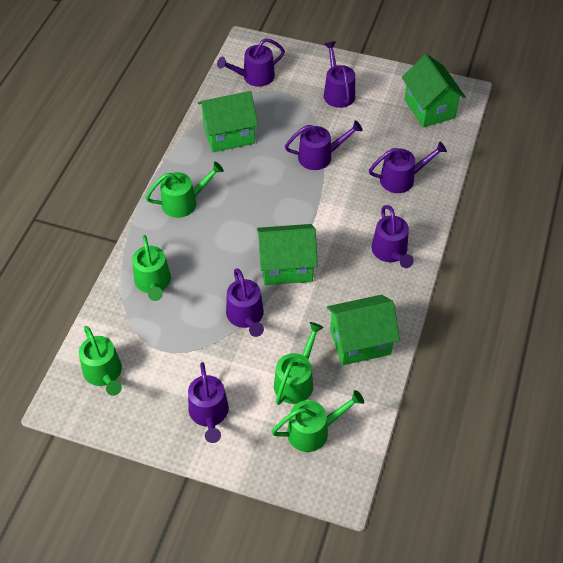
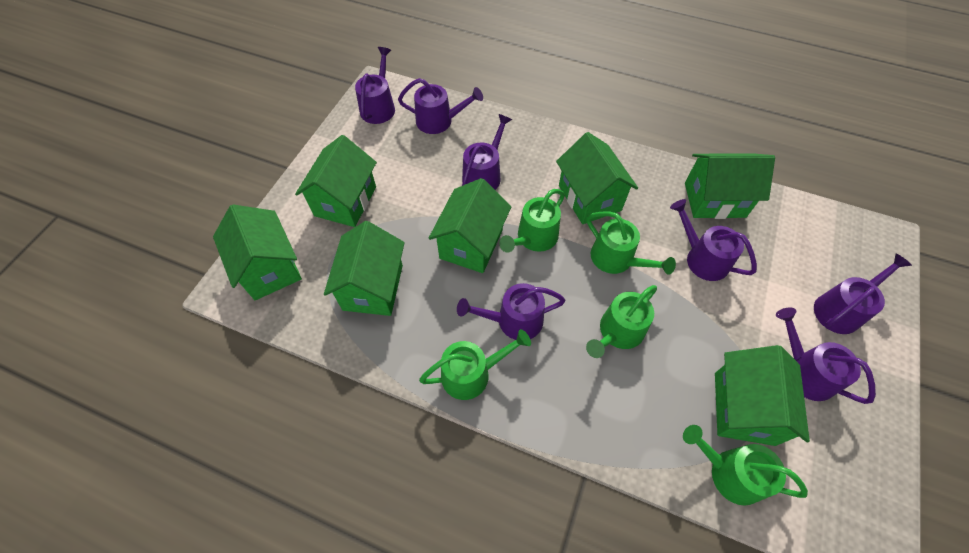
green house: [198,91,258,152] [257,224,318,285] [327,295,400,365] [402,54,466,127] = 4 -> [213,205,302,300] [295,135,377,227] [324,221,405,316] [429,178,511,273] [556,132,638,224] [685,153,775,219] [715,345,810,446] = 7

